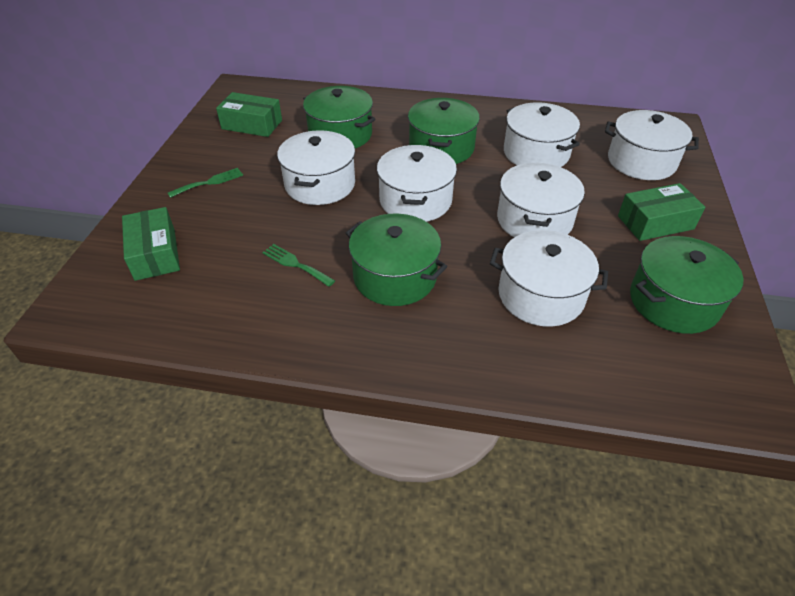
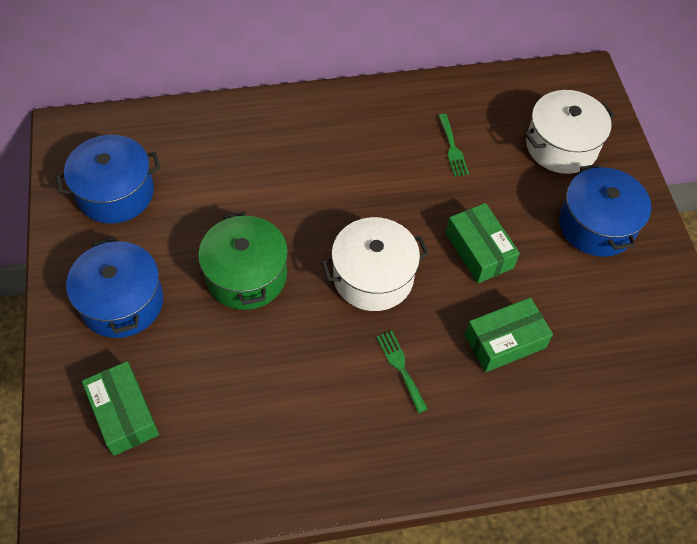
blue pot: none = 0 -> [56,135,161,224] [66,237,163,338] [559,164,651,257] = 3
green pot: [303,86,375,148] [346,214,447,306] [408,98,480,164] [630,236,743,334] = 4 -> [198,211,288,310] = 1
white pot: [277,130,355,205] [377,145,457,222] [490,230,608,326] [497,163,585,237] [504,102,580,167] [605,110,699,180] = 6 -> [321,217,429,311] [524,90,615,174] = 2

